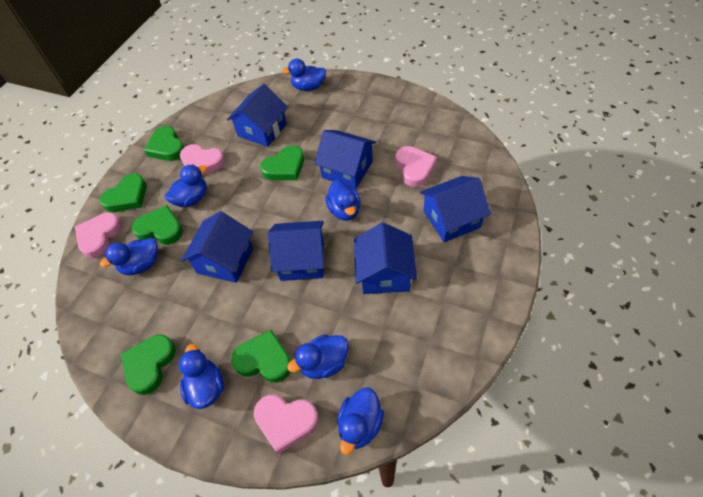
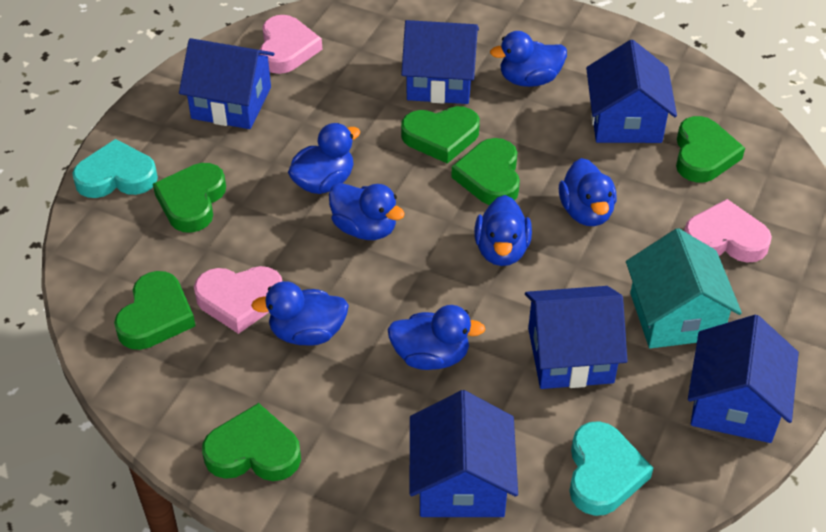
pink heart: [75,212,122,258] [180,144,225,175] [254,395,319,454] [396,146,437,187] = 4 -> [194,266,283,334] [260,15,322,74] [684,199,772,262] = 3
turquoise heart: none = 0 -> [72,139,158,198] [569,421,653,516] = 2
turquoise house: none = 0 -> [626,228,742,348] = 1

